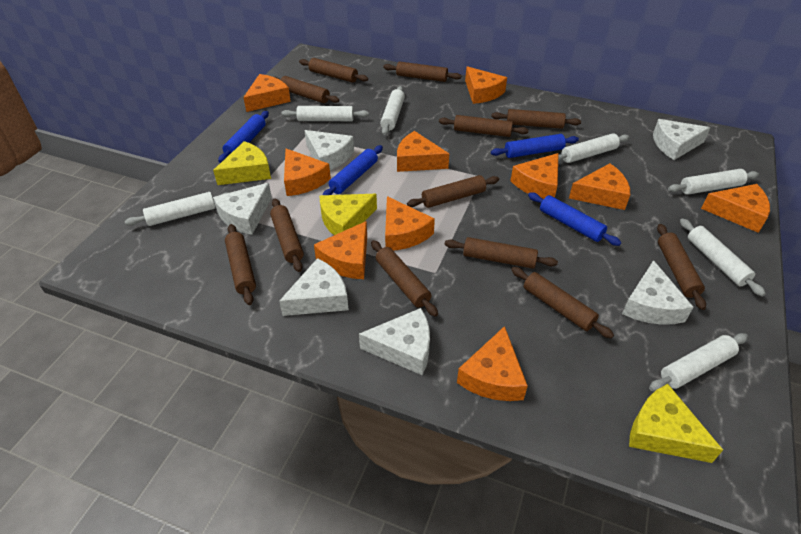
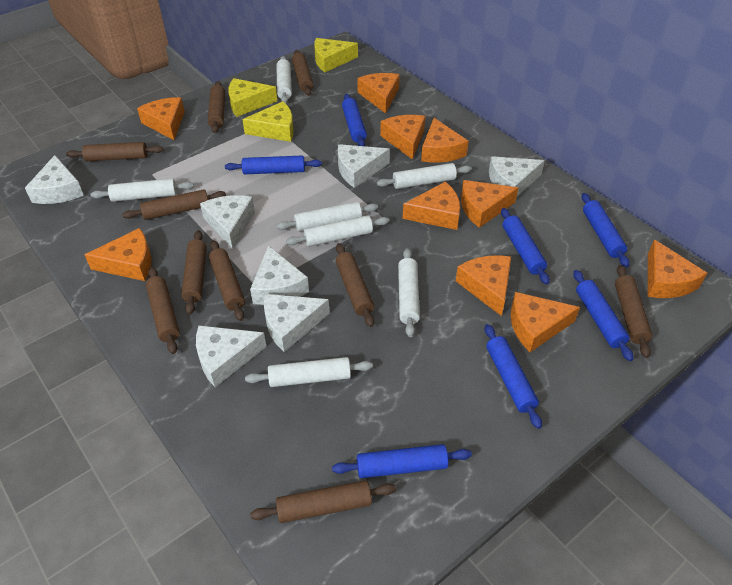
blue rolling pin: [218,111,269,163] [323,145,383,195] [491,134,579,158] [528,192,621,246] = 4 -> [225,156,322,174] [332,444,472,478] [342,94,367,146] [485,324,542,429] [501,208,550,284] [573,270,634,361] [581,193,630,267] = 7
brown rolling pin: [225,224,256,305] [270,198,304,272] [275,76,339,103] [299,58,368,83] [371,240,438,317] [383,61,461,82] [407,175,499,208] [439,115,529,137] [445,237,558,269] [491,109,581,129] [511,267,614,338] [657,224,706,310] = 12 -> [66,142,163,161] [122,189,226,220] [146,267,180,354] [181,230,207,315] [208,81,225,134] [209,240,245,321] [250,480,396,523] [292,50,313,96] [336,243,374,327] [615,265,652,358] = 10
white cheese: [213,183,272,235] [279,258,349,316] [304,130,354,170] [359,308,430,375] [622,260,693,325] [653,119,710,160] = 6 -> [25,155,84,204] [196,326,266,387] [200,195,255,249] [250,245,309,305] [264,294,330,352] [338,144,390,188] [489,156,545,196] = 7

